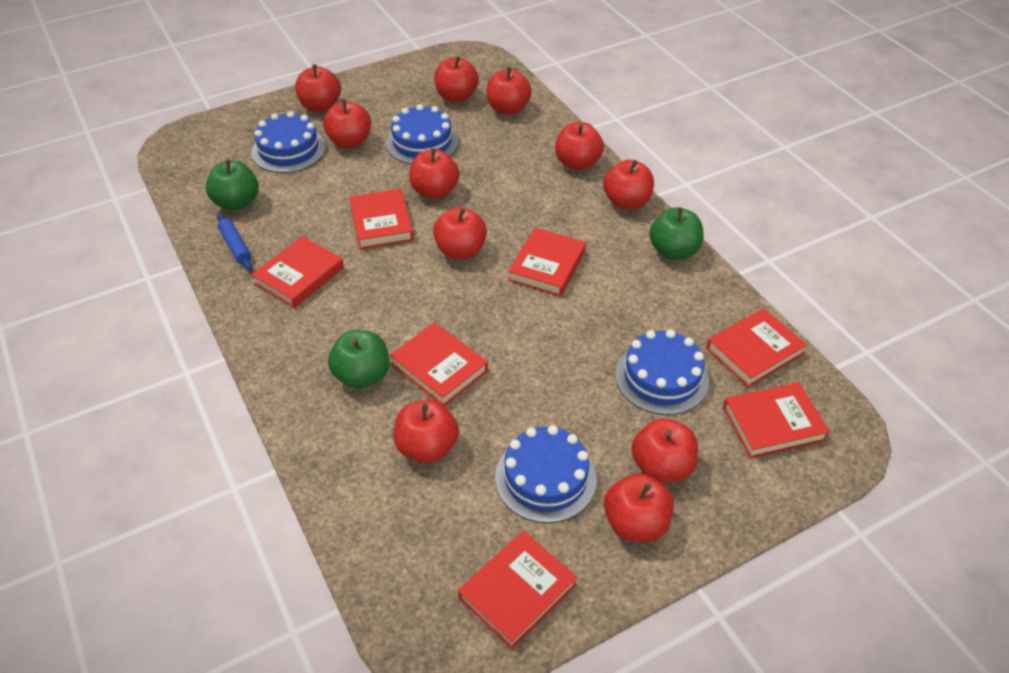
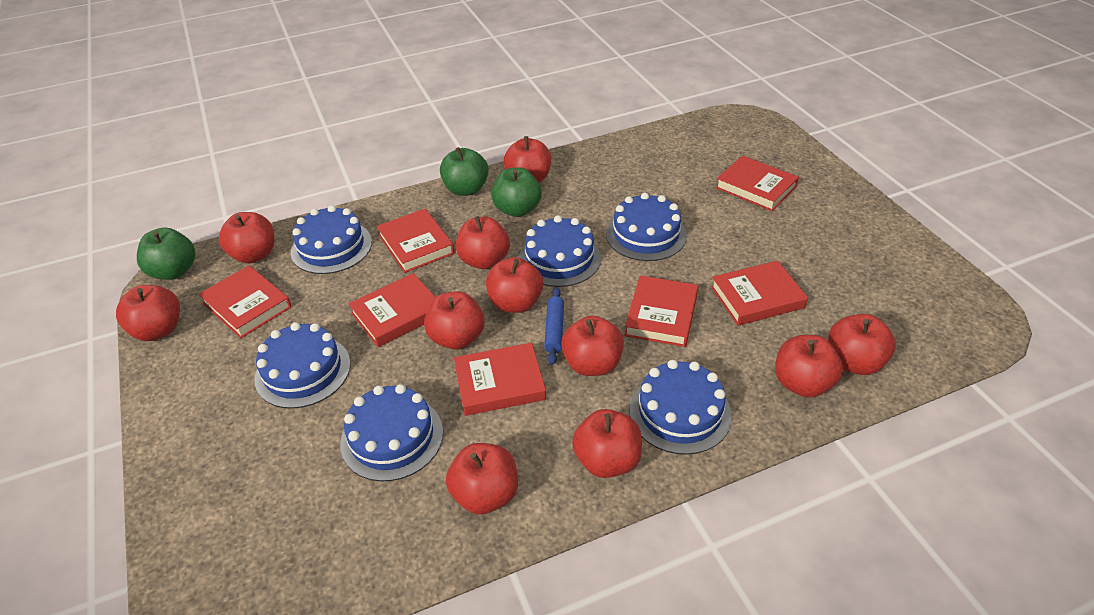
blue cake: [252,111,326,173] [386,104,459,164] [495,425,597,523] [615,330,709,415] = 4 -> [254,322,351,409] [291,205,372,274] [340,384,443,482] [519,215,601,287] [606,193,687,261] [630,360,732,455] = 6

